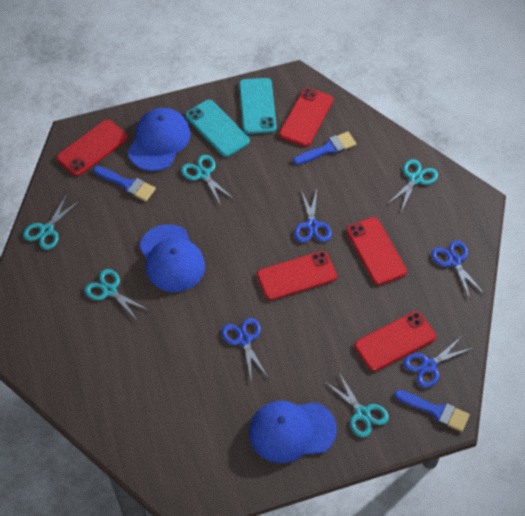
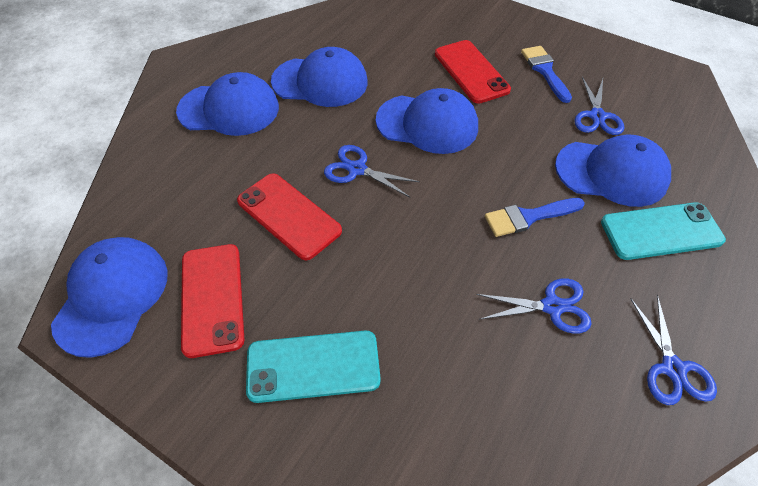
blue brush: [93,166,156,201] [293,132,356,165] [394,390,470,432] = 3 -> [485,198,585,237] [521,46,572,103] = 2
blue cap: [127,108,191,171] [139,224,205,292] [249,401,337,463] = 3 -> [51,237,168,358] [176,72,279,136] [271,47,368,107] [376,88,478,154] [555,135,671,207] = 5
red phone: [57,119,128,176] [257,251,337,300] [279,88,333,147] [346,217,407,285] [354,311,436,371] = 5 -> [181,244,244,358] [237,174,342,260] [435,40,511,104] = 3
turquoise scissors: [23,194,79,250] [85,269,150,321] [181,155,235,206] [325,373,389,437] [388,159,438,211] = 5 -> none = 0

